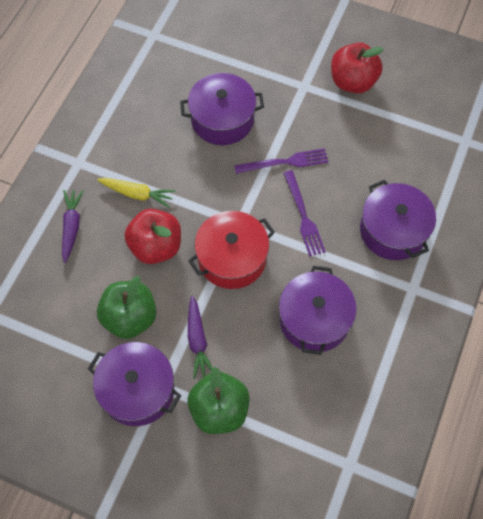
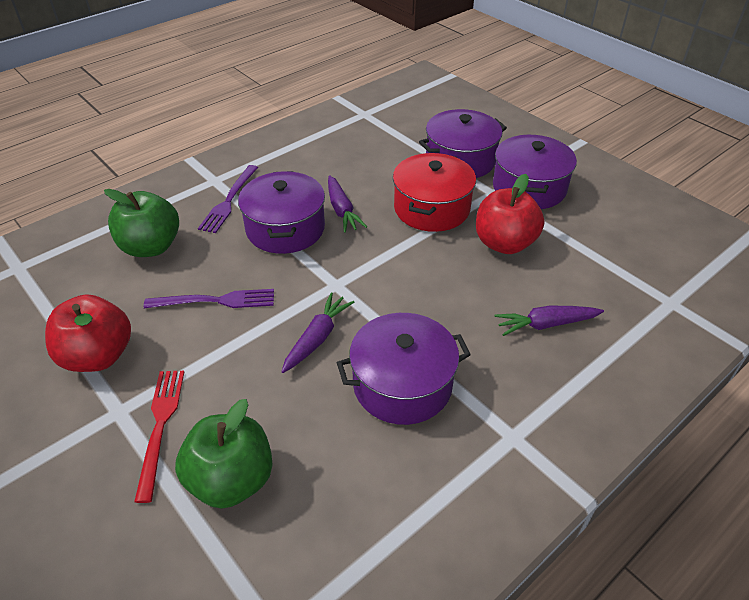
purple carrot: [62,190,84,263] [188,296,213,379] = 2 -> [281,293,354,373] [328,175,367,233] [494,306,604,336] = 3
red fork: none = 0 -> [134,371,184,503] = 1
yellow carrot: [97,178,175,208] = 1 -> none = 0

